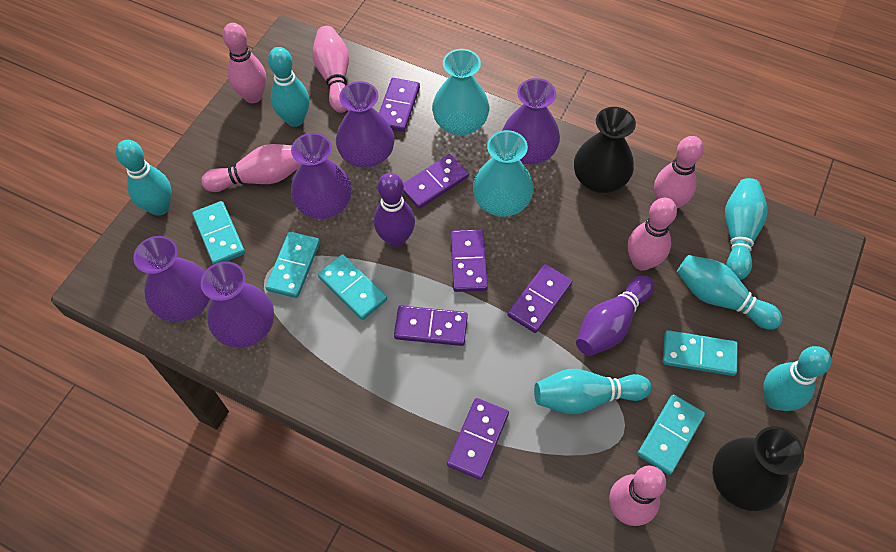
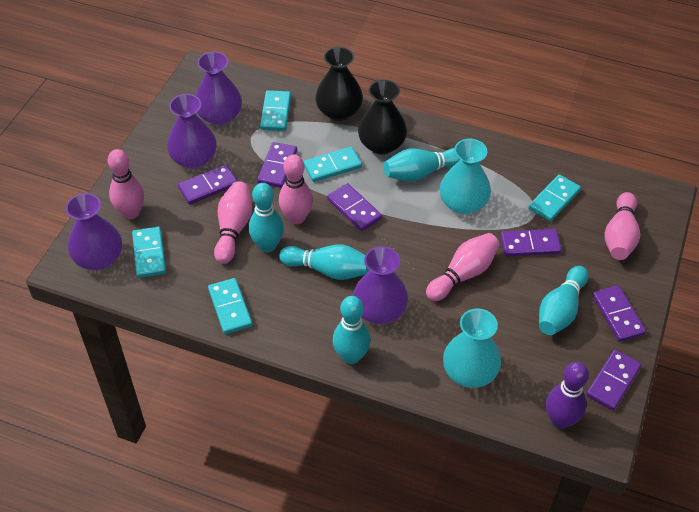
pink bowling pin: [201,144,301,192] [223,23,266,103] [312,26,349,113] [609,466,666,526] [628,198,677,271] [654,136,704,209] = 6 -> [108,149,144,219] [214,181,252,264] [279,155,313,224] [426,233,500,301] [604,192,640,260] = 5
purple bowling pin: [374,173,415,247] [576,275,654,356] = 2 -> [546,362,589,429] = 1
purple vase: [133,236,210,322] [201,261,274,348] [291,133,352,219] [336,81,394,168] [502,78,560,165] = 5 -> [66,193,122,270] [167,94,217,169] [195,51,242,126] [353,246,408,324] = 4
turquoise bowling pin: [116,140,171,216] [268,47,309,127] [534,369,651,414] [677,255,783,330] [725,178,768,280] [763,346,831,411] = 6 -> [249,183,284,253] [279,244,369,280] [333,296,371,364] [383,148,460,181] [539,266,588,335] = 5

